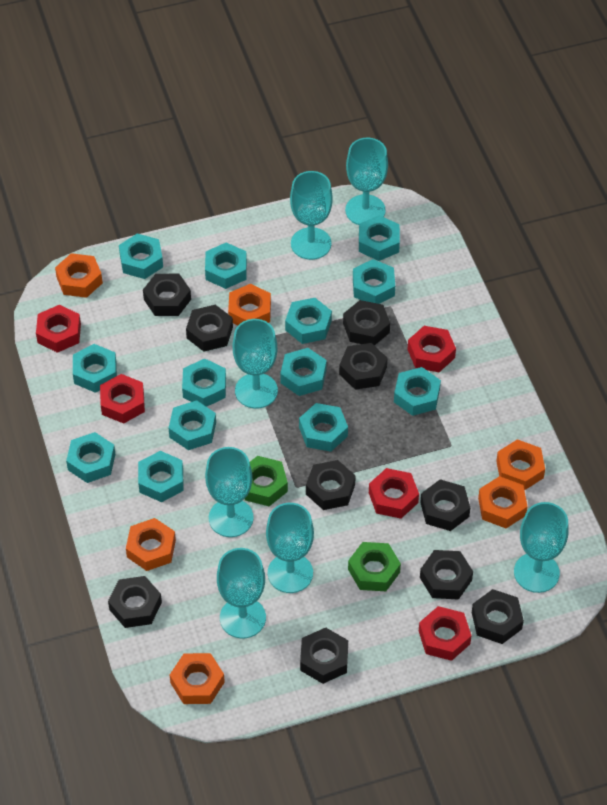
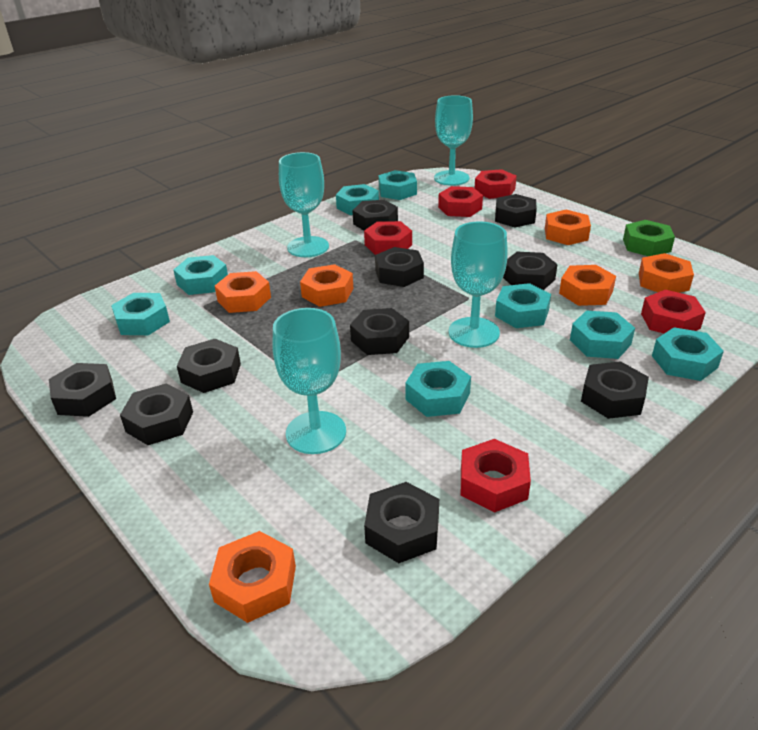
green nut: [245,456,288,506] [348,542,401,591] = 2 -> [623,220,675,256] = 1
turquoise goblet: [205,447,254,537] [217,548,266,638] [233,319,278,409] [266,503,314,593] [290,171,333,260] [345,138,388,225] [514,502,568,593] = 7 -> [272,308,346,454] [279,152,329,257] [434,95,473,186] [448,221,508,348] = 4
turquoise nut: [66,432,115,483] [73,344,117,393] [119,233,163,279] [138,451,184,502] [169,400,216,450] [182,359,226,407] [205,243,247,289] [280,348,327,396] [285,298,332,344] [299,403,348,452] [353,259,395,304] [359,215,400,261] [394,367,441,416] = 13 -> [111,293,170,335] [173,255,228,295] [336,184,379,215] [378,170,417,200] [406,361,471,417] [495,283,551,328] [570,310,635,359] [652,327,724,381] = 8

